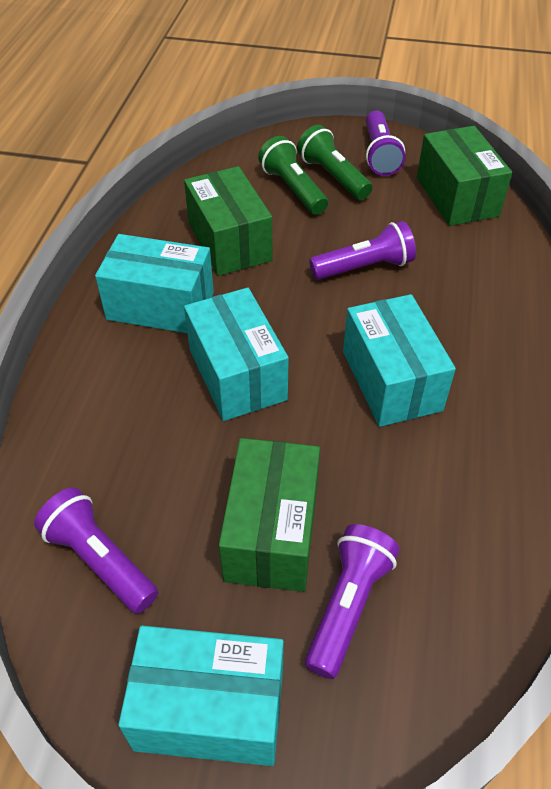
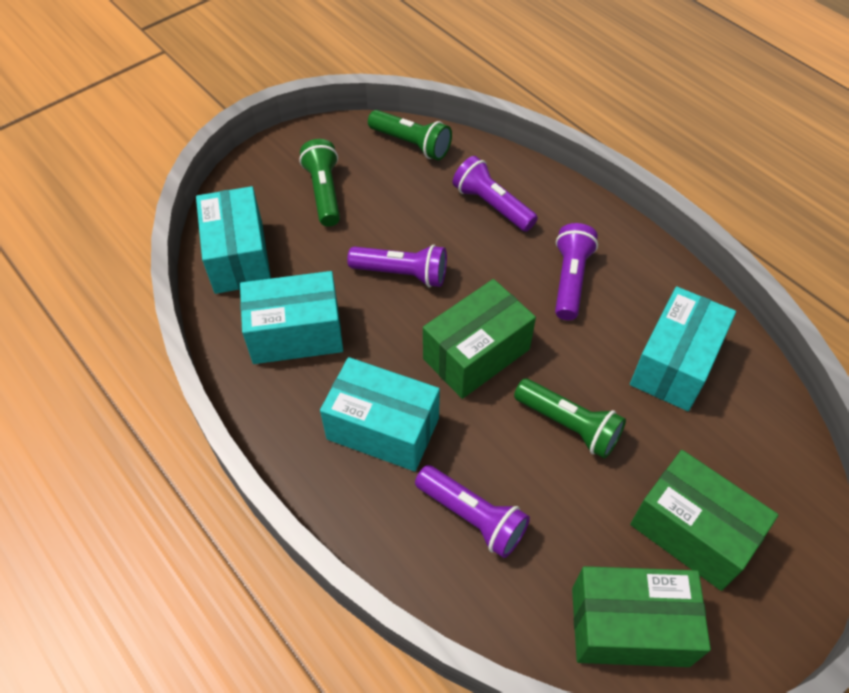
green flashlight: [258,136,328,215] [297,125,373,200] = 2 -> [299,139,340,227] [368,110,452,160] [514,379,626,459] = 3

